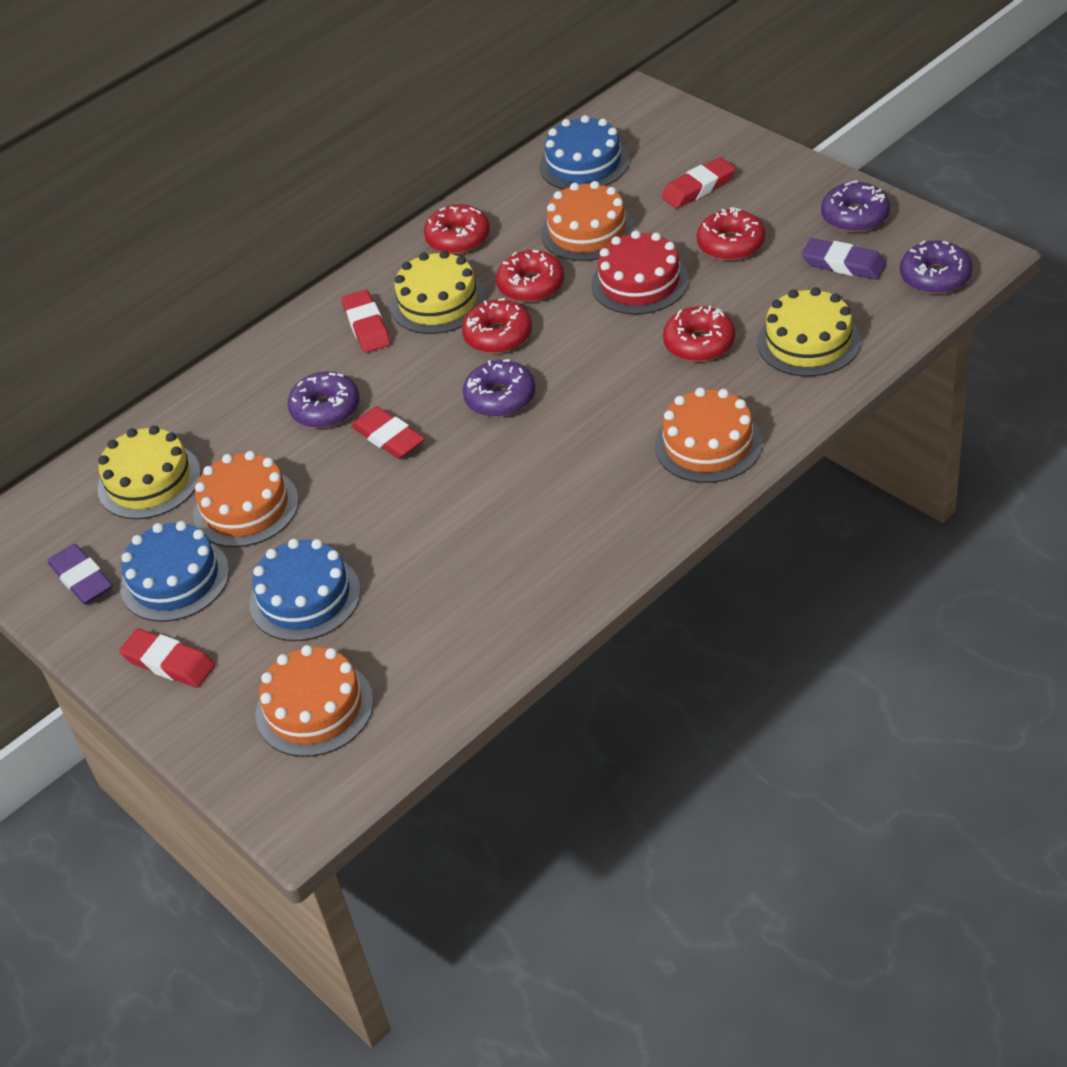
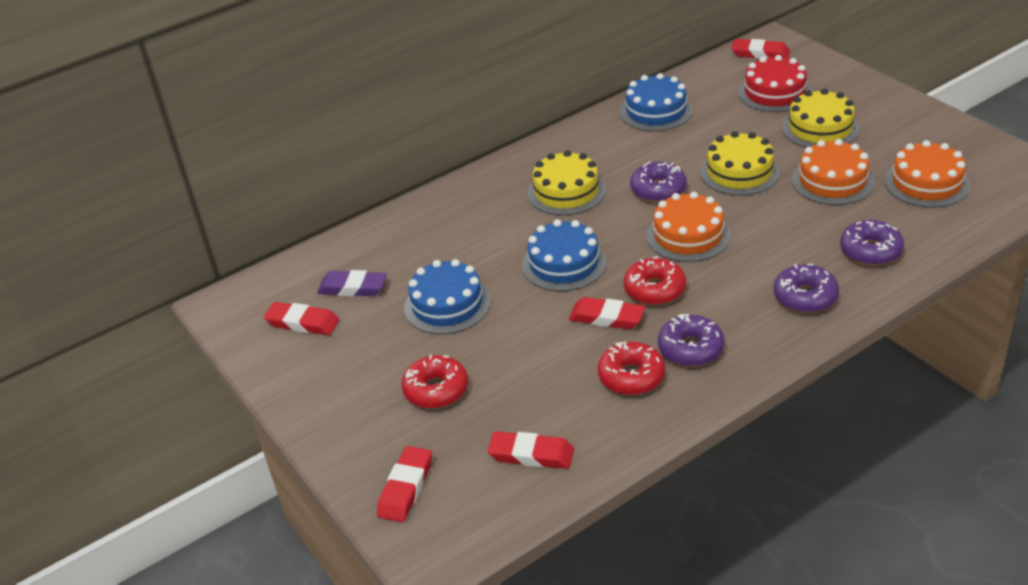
orange cake: [193,451,299,547] [256,645,374,757] [541,181,635,261] [655,387,763,483] = 4 -> [646,192,731,262] [792,139,875,205] [884,140,970,208] = 3
purple eraser: [48,544,113,604] [802,238,886,280] = 2 -> [317,270,387,296] = 1
red donut: [424,204,490,254] [462,298,532,354] [496,250,564,302] [663,306,735,362] [697,207,765,261] = 5 -> [402,354,468,409] [598,342,665,395] [624,256,686,305] = 3
red eraser: [119,628,215,688] [342,290,391,353] [351,406,425,459] [661,157,736,209] = 4 -> [264,302,339,335] [377,446,432,522] [488,431,574,469] [569,297,645,329] [731,39,790,59] = 5

